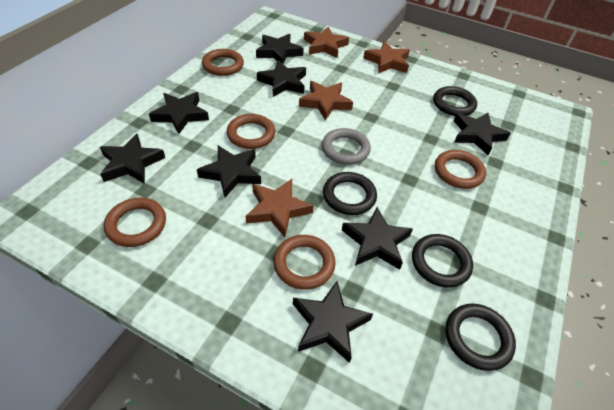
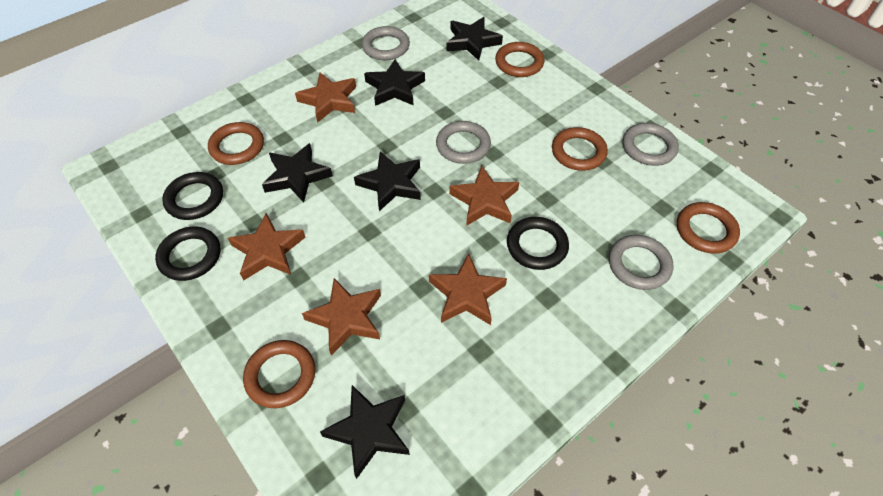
black ring: [323,172,377,215] [412,234,473,288] [433,86,477,116] [445,303,516,371] = 4 -> [155,227,220,281] [162,172,223,220] [507,217,569,270] = 3
black star: [100,134,165,184] [149,92,209,134] [197,145,261,198] [256,34,304,64] [257,60,306,97] [293,281,373,363] [342,207,413,270] [454,113,511,155] = 8 -> [262,143,333,202] [320,385,410,479] [354,151,421,211] [364,59,425,106] [446,17,503,61] = 5
brown star: [246,179,314,237] [299,81,353,121] [304,27,349,58] [363,41,410,74] = 4 -> [228,213,305,280] [295,73,356,123] [302,278,381,356] [429,253,507,325] [449,166,519,226] = 5
grey ring: [322,128,371,165] = 1 -> [362,26,410,60] [436,121,491,164] [609,235,673,290] [623,123,679,166] = 4

